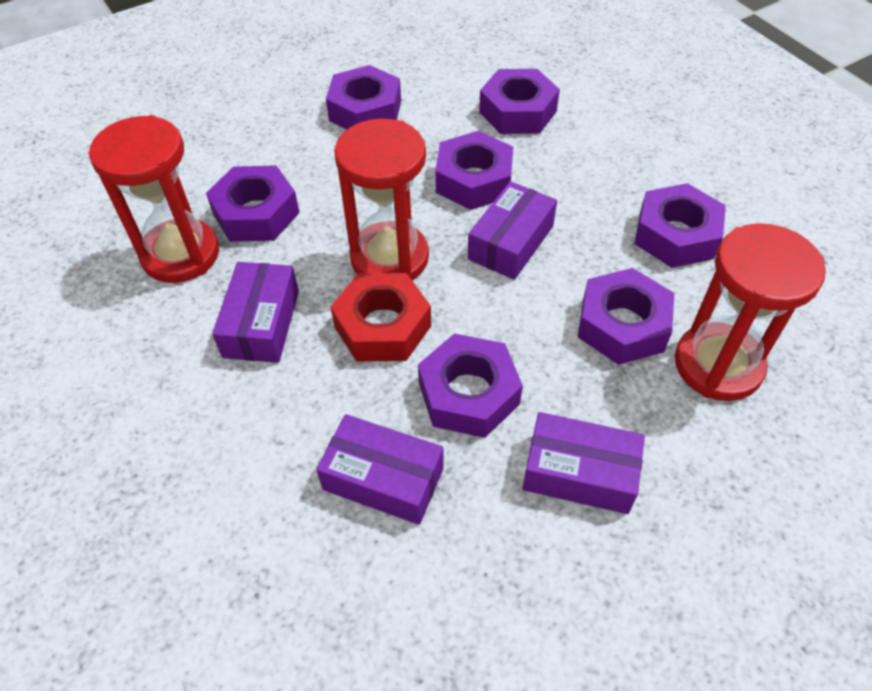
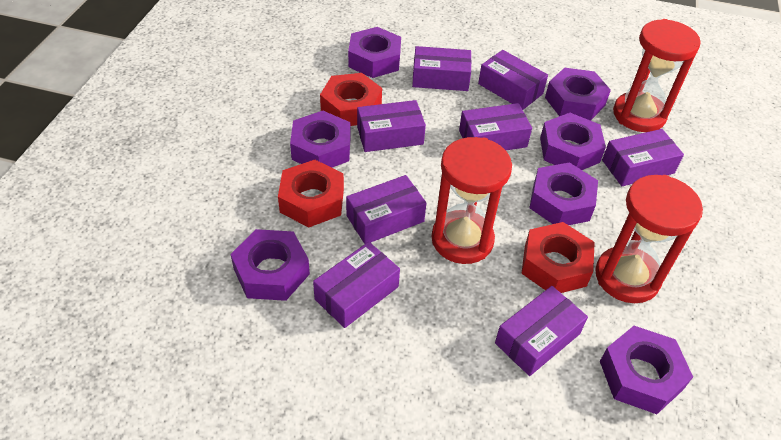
purple box: [212,262,299,363] [316,414,444,525] [468,181,557,280] [522,412,645,514] = 4 -> [313,242,400,328] [346,175,426,244] [357,100,426,152] [412,46,472,91] [459,103,532,150] [478,50,548,110] [495,286,588,376] [602,129,684,186] = 8
red nut: [331,273,431,361] = 1 -> [278,160,344,228] [320,73,382,126] [521,222,595,293] = 3

